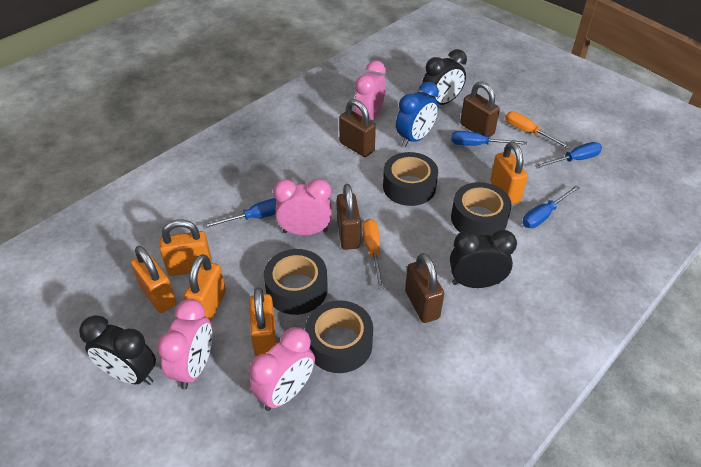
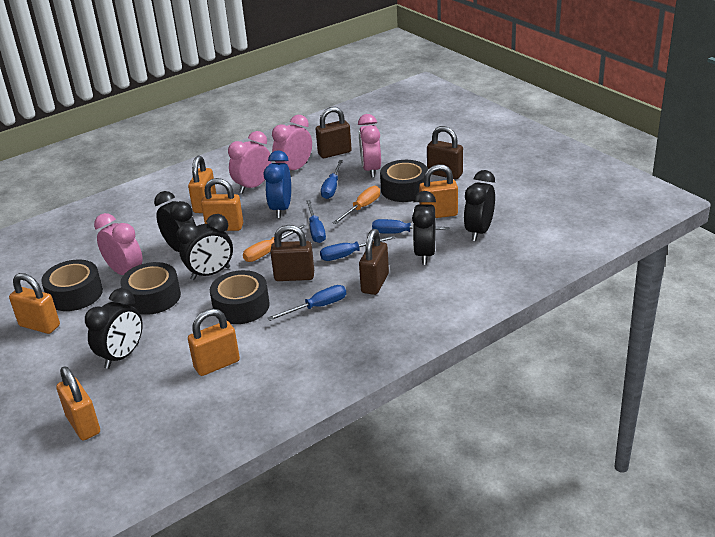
black clock: [79,315,156,385] [422,49,467,105] [450,230,517,288] = 3 -> [85,288,143,369] [154,191,196,252] [177,214,233,280] [412,191,436,265] [464,170,495,241] = 5
blue screwdriver: [203,198,277,228] [451,131,527,146] [522,185,580,228] [535,142,602,168] = 4 -> [268,285,346,321] [306,200,326,243] [320,235,396,261] [321,160,343,199] [372,219,449,234] = 5
orange padlock: [131,246,177,313] [160,220,212,276] [184,254,226,322] [249,287,277,357] [490,142,528,204] = 5 -> [9,273,60,334] [56,366,100,440] [188,156,216,213] [188,309,240,376] [201,178,243,231] [419,164,458,218] = 6

